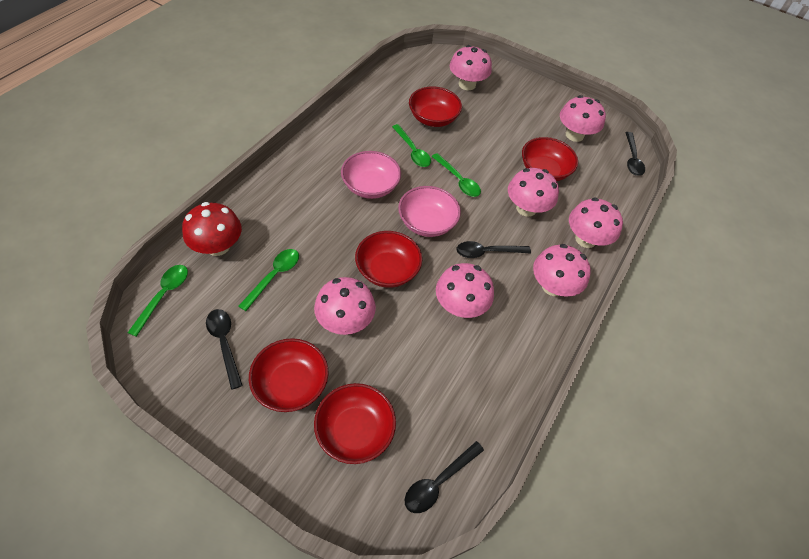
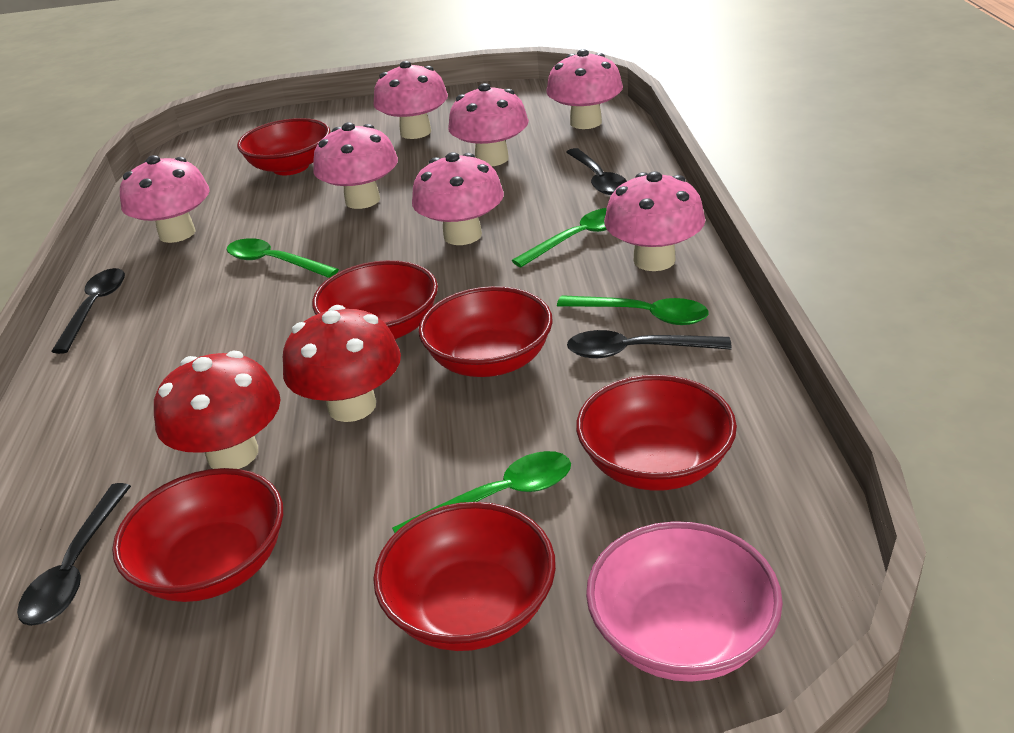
pink bowl: [341,151,401,199] [398,186,461,237] = 2 -> [586,521,783,682] = 1
red bowl: [249,338,329,412] [314,383,396,464] [355,231,422,288] [409,86,462,127] [522,137,578,181] = 5 -> [112,468,283,602] [237,118,330,175] [312,260,438,340] [373,502,556,651] [419,286,553,377] [576,375,737,491] = 6
red mushroom: [182,202,242,256] = 1 -> [154,351,281,469] [283,305,401,422] = 2

